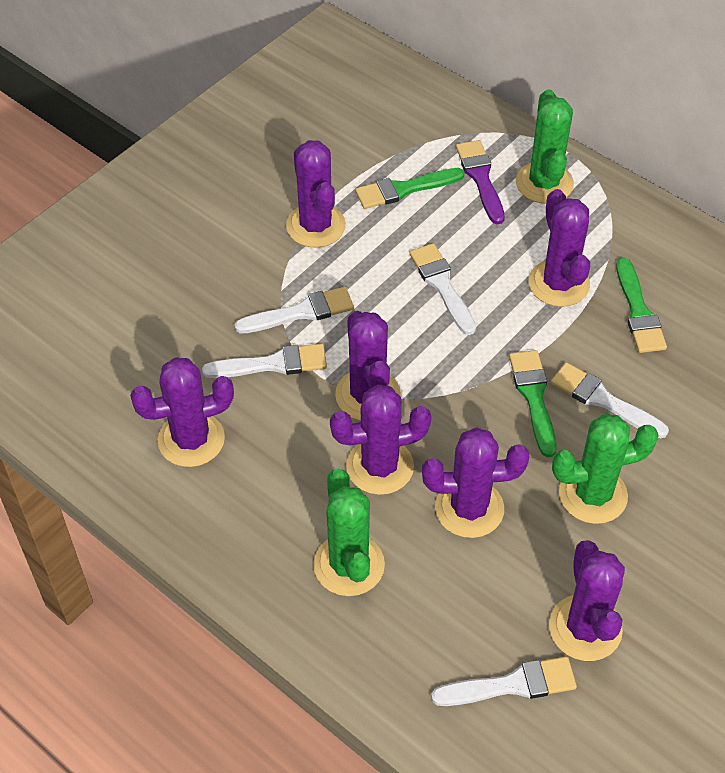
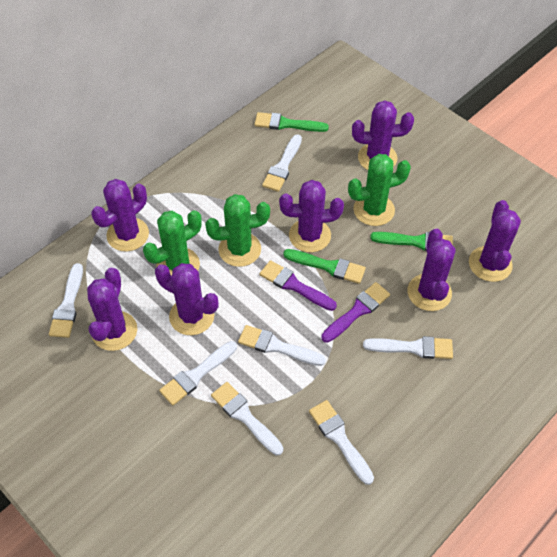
purple brush: [456,140,505,224] = 1 -> [259,260,337,311] [321,282,390,343] = 2
white brush: [202,344,327,378] [235,287,354,334] [409,243,476,335] [431,657,577,706] [551,362,669,438] = 5 -> [49,263,83,338] [159,341,237,406] [211,382,283,455] [238,325,326,366] [262,134,302,192] [309,400,374,485] [363,336,453,359] = 7

